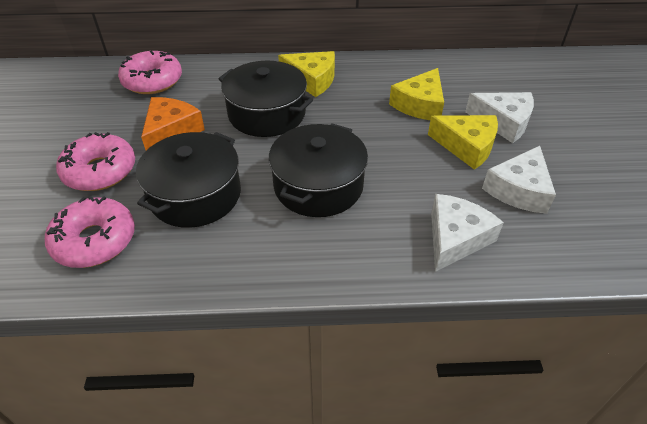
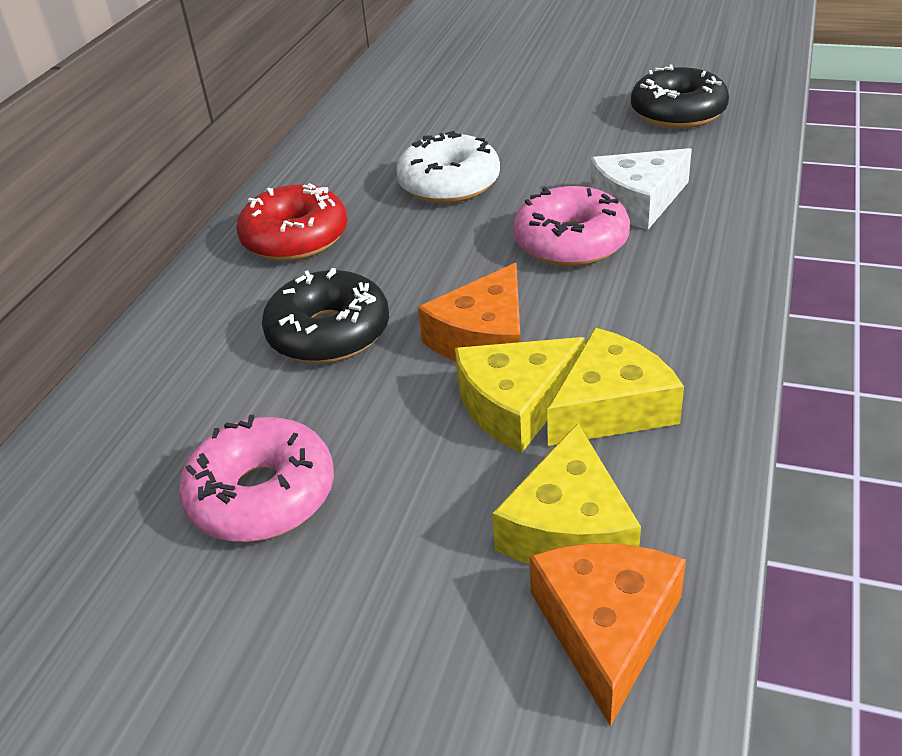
black donut: none = 0 -> [262,268,389,363] [631,65,729,129] = 2
black pot: [136,132,241,228] [218,61,313,137] [269,124,368,217] = 3 -> none = 0
orange cheese: [141,97,205,150] = 1 -> [418,263,521,362] [530,543,686,727] = 2
pink donut: [45,196,135,268] [56,132,135,191] [118,51,182,94] = 3 -> [179,415,334,542] [513,186,630,267] = 2
red donut: none = 0 -> [237,183,348,261] = 1
white cheese: [431,194,504,272] [465,92,534,143] [482,146,556,214] = 3 -> [590,148,692,230] = 1
white donut: none = 0 -> [396,131,500,203] = 1

